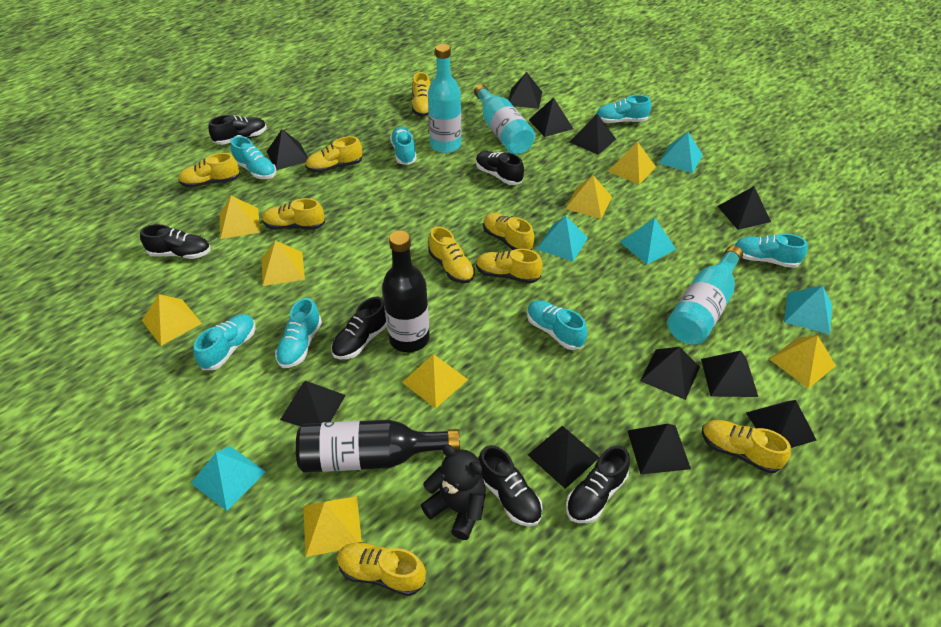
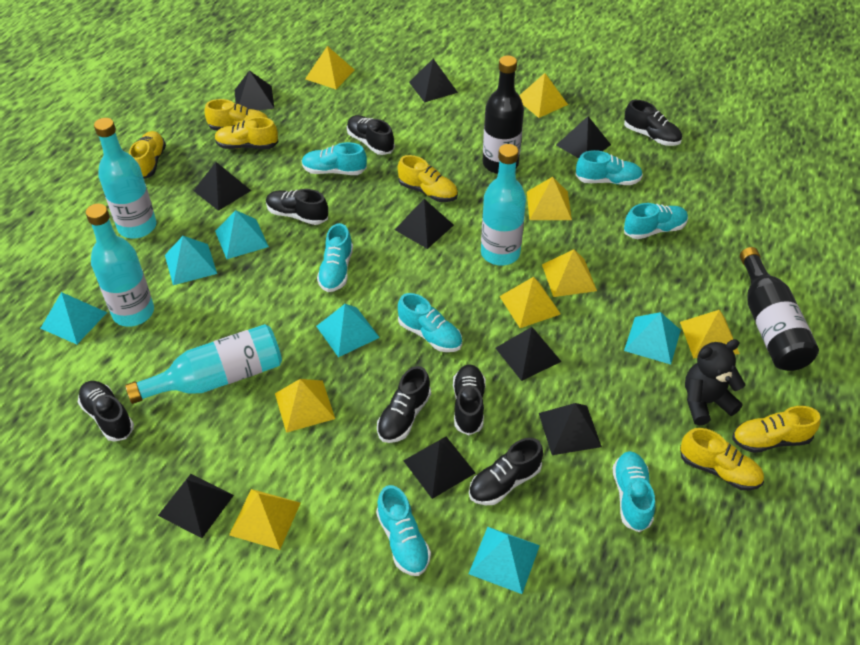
black pyramid: [267,129,308,170] [280,381,346,426] [508,72,542,109] [528,426,599,489] [529,97,573,137] [570,114,616,155] [627,424,691,474] [640,347,700,400] [701,351,758,397] [718,186,771,230] [746,400,817,448] = 11 -> [158,474,234,538] [194,162,251,211] [235,70,275,110] [395,199,454,249] [403,437,475,499] [409,59,458,102] [496,327,562,381] [539,403,602,455] [556,116,611,158] = 9
black shoe: [140,224,211,259] [208,115,267,145] [331,297,387,359] [476,151,524,185] [478,445,543,527] [566,446,630,523] = 6 -> [78,381,134,442] [266,189,328,225] [347,115,395,155] [377,366,431,443] [453,364,486,435] [469,438,543,505] [624,100,682,146] = 7
turquoise bottle: [428,44,461,153] [474,84,535,154] [667,246,743,345] = 3 -> [86,203,154,327] [94,118,156,238] [125,324,282,404] [481,144,526,266] = 4
turquoise pyramid: [191,446,266,511] [537,216,588,262] [620,218,676,265] [659,132,703,173] [784,285,832,334] = 5 -> [40,292,107,344] [165,236,217,285] [215,210,269,259] [316,304,380,357] [469,527,540,594] [624,312,681,364] = 6
yellow shoe: [178,153,240,188] [262,198,325,230] [305,136,363,173] [337,542,426,596] [412,72,430,117] [428,227,475,283] [476,249,543,283] [483,213,534,250] [702,420,791,473] = 9 -> [129,131,166,179] [205,99,268,130] [215,117,279,149] [398,155,458,202] [680,428,764,490] [732,406,821,453] = 6

